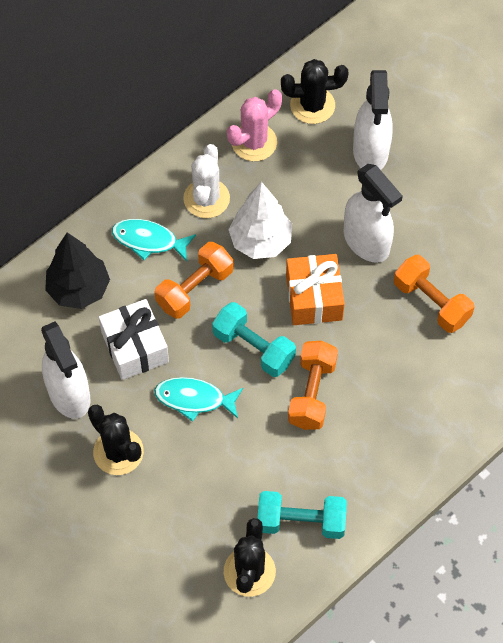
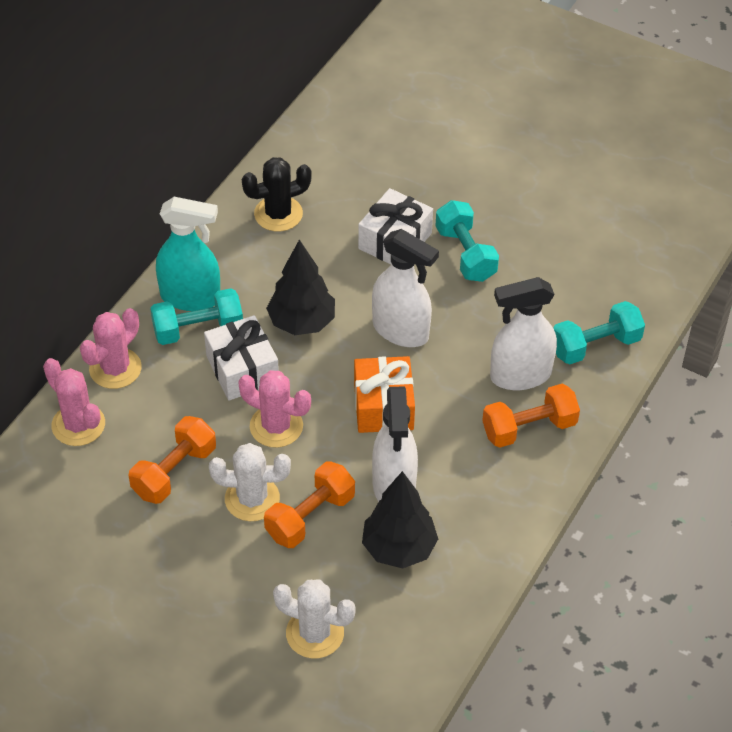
black cactus: [88,405,144,475] [224,518,276,597] [281,59,349,124] = 3 -> [242,157,312,232] = 1
black tree: [45,232,110,309] = 1 -> [266,240,335,335] [362,471,438,569] = 2
pink cactus: [227,89,282,161] = 1 -> [43,358,105,446] [80,308,142,389] [238,370,311,448] = 3
turquoise dumbbell: [212,302,296,377] [257,491,347,539] = 2 -> [150,288,243,345] [436,200,499,282] [553,301,645,364] = 3
turquoise fish: [112,219,196,261] [154,377,243,422] = 2 -> none = 0
turquoise spray bottle: none = 0 -> [156,197,220,311] = 1
white cactus: [183,144,230,218] = 1 -> [209,443,291,521] [273,579,356,658] = 2
white gift: [99,299,169,380] = 1 -> [204,315,279,400] [358,188,433,264] = 2
white tree: [228,182,292,259] = 1 -> none = 0

